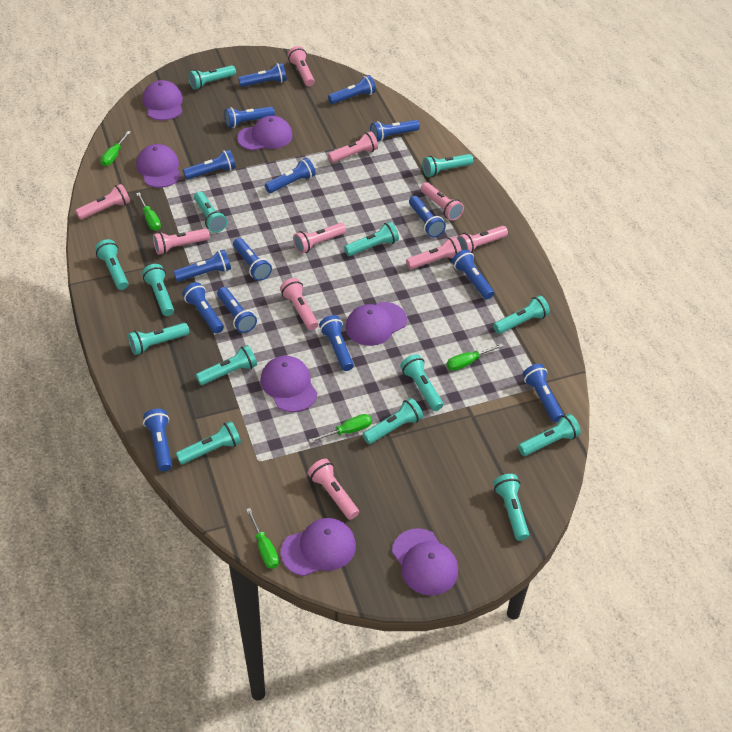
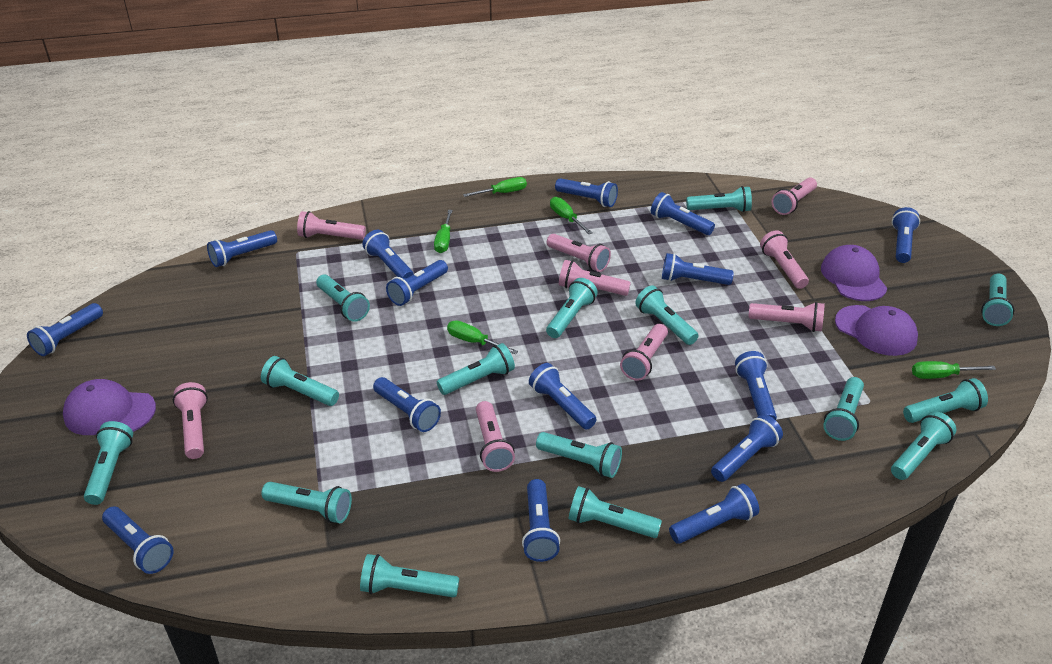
pink flashlight: [75,184,130,220] [153,228,210,255] [280,278,318,330] [288,46,315,86] [293,223,346,254] [308,459,359,520] [328,131,378,163] [406,237,462,270] [421,182,464,221] [457,226,508,253] = 10 -> [173,382,208,459] [297,211,366,240] [476,401,515,472] [547,234,611,272] [559,260,631,296] [620,324,668,381] [749,302,825,332] [760,230,809,289] [772,177,817,215] = 9
purple cap: [136,144,181,188] [143,80,183,121] [237,116,293,151] [261,356,317,412] [281,518,356,576] [346,302,407,346] [392,528,458,595] = 7 -> [63,379,156,435] [821,245,887,301] [835,305,918,356] = 3
turquoise flashlight: [95,239,128,290] [128,323,189,355] [142,264,174,316] [176,421,241,464] [188,65,236,90] [194,192,227,233] [196,345,257,385] [344,222,399,256] [362,398,423,444] [400,354,443,411] [422,154,473,177] [493,295,550,334] [493,474,529,541] [518,414,581,456] = 14 -> [84,421,133,505] [261,356,339,406] [262,482,352,523] [316,274,370,322] [360,554,459,597] [437,343,515,395] [536,432,622,478] [546,278,598,338] [568,486,662,538] [635,285,699,345] [686,186,752,212] [823,377,864,441] [891,411,956,480] [903,378,988,423] [981,274,1014,326] = 15

